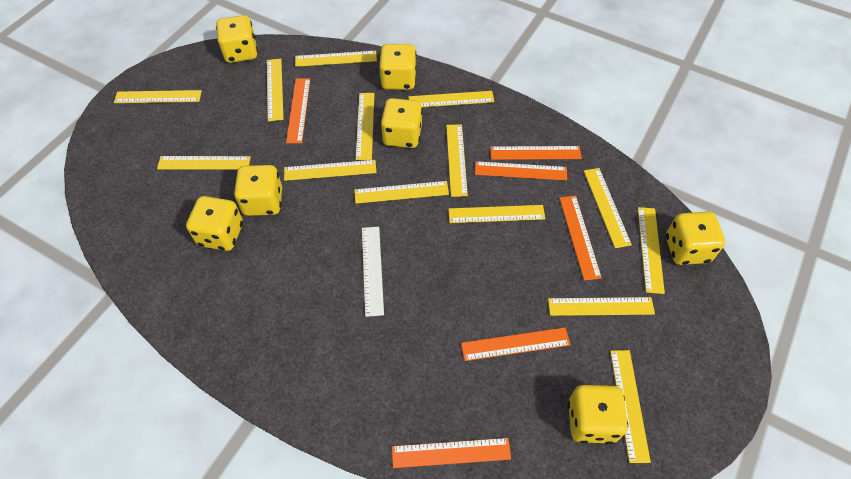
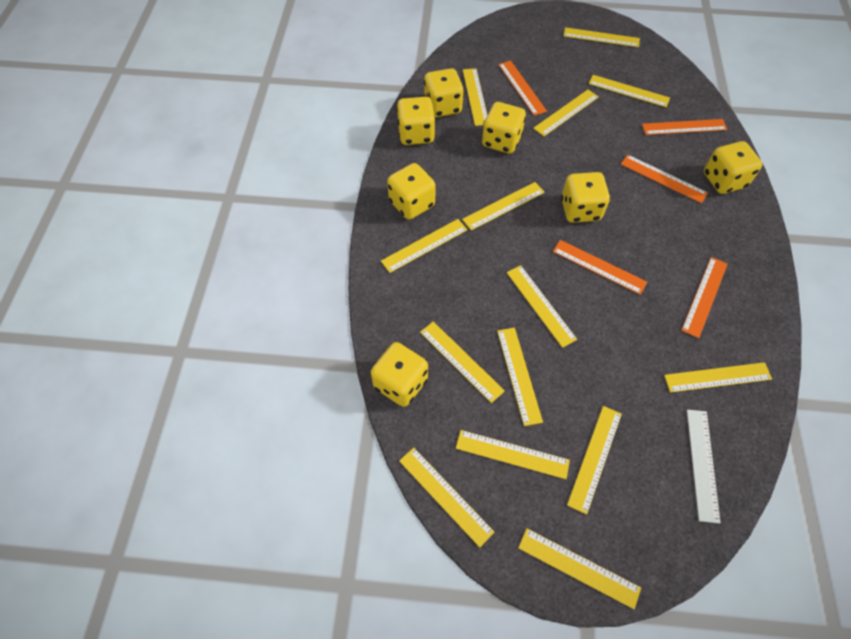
orange ruler: [286,78,310,143] [392,438,511,468] [461,328,571,361] [475,161,567,181] [490,146,582,160] [559,196,602,281] = 6 -> [498,61,547,116] [553,240,647,295] [621,155,708,203] [642,119,727,135] [681,257,728,338] = 5

